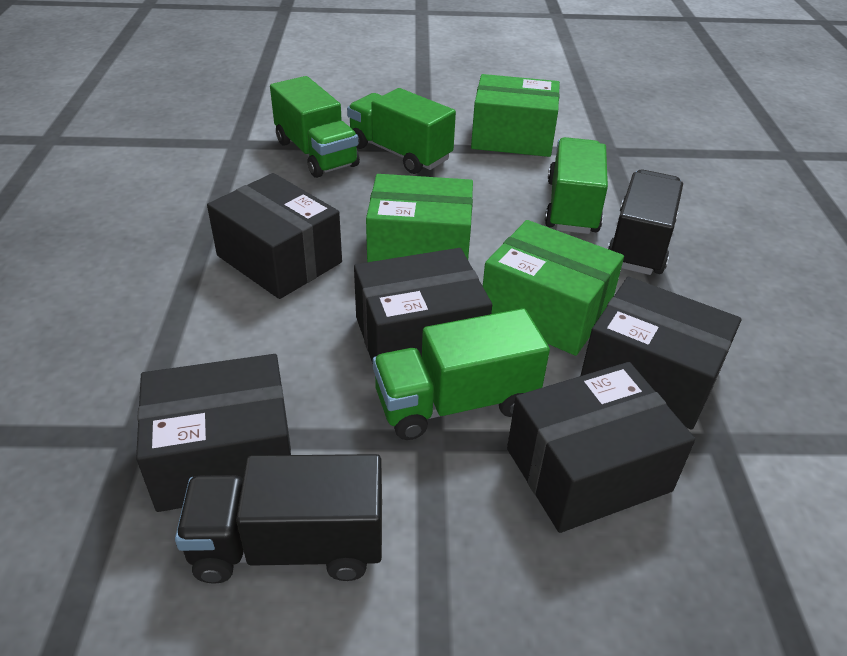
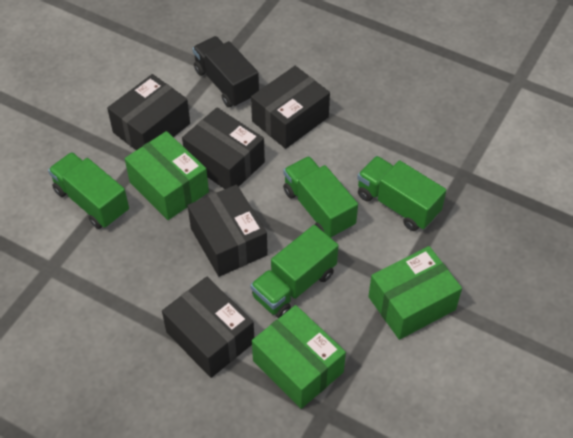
black truck: [175,454,382,584] [607,170,683,275] = 2 -> [192,36,259,107] = 1

